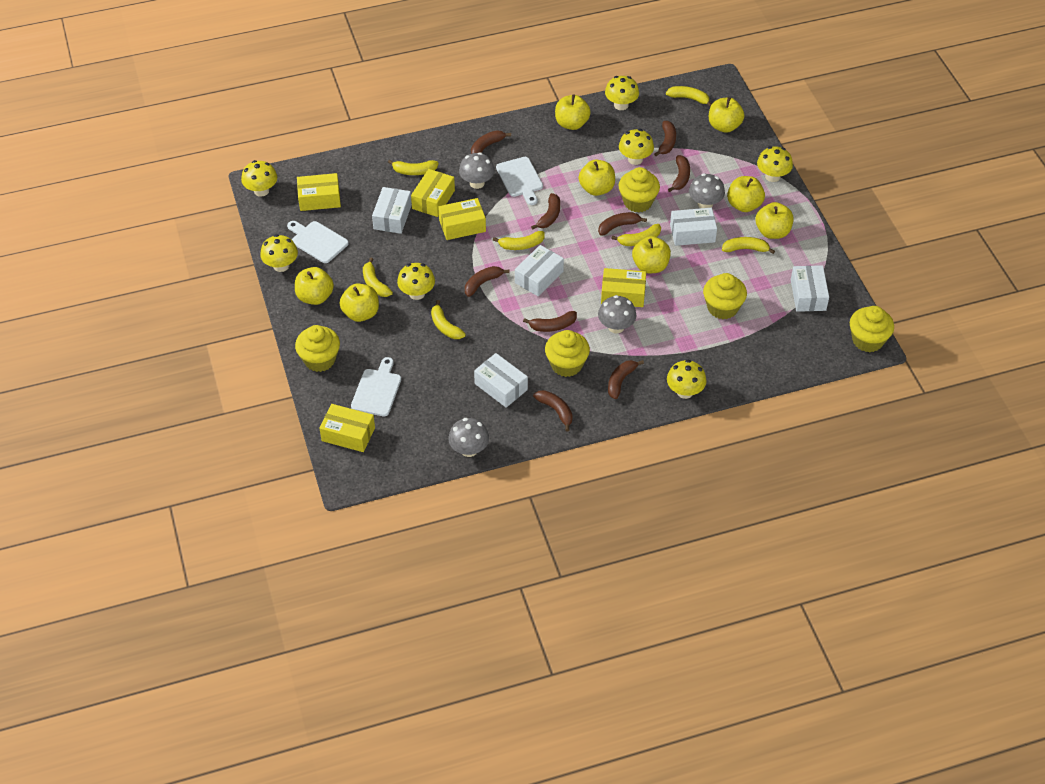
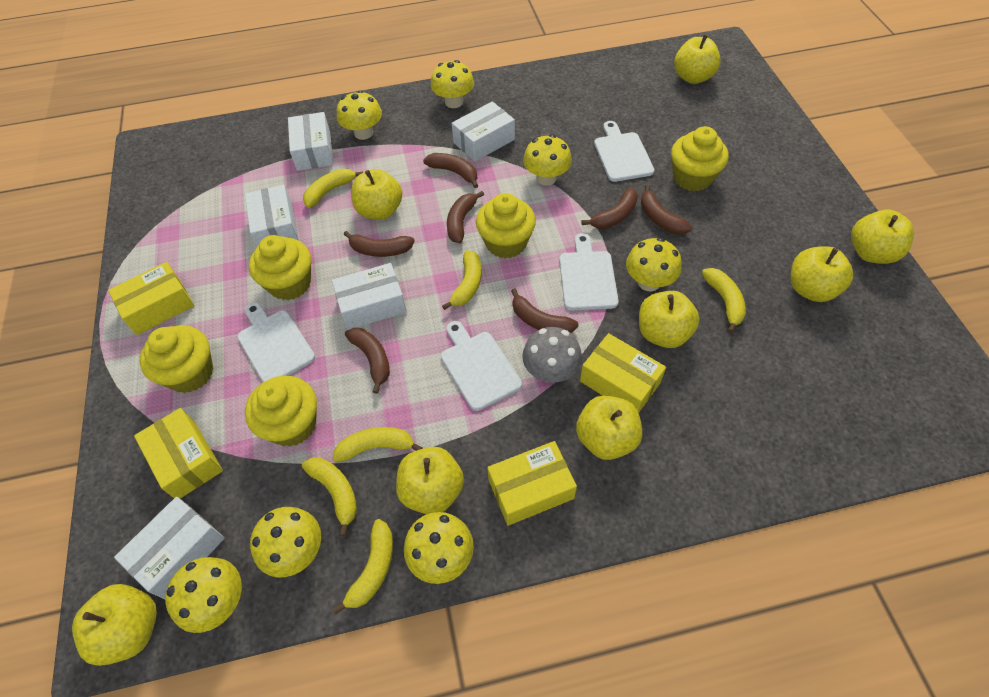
brown banana: [465,266,510,297] [471,130,511,154] [523,311,577,332] [531,193,560,230] [533,390,573,431] [598,212,647,236] [608,360,644,399] [654,121,676,156] [668,155,690,192] = 9 -> [344,231,415,257] [345,328,390,394] [423,153,478,188] [447,191,484,243] [511,288,579,333] [582,188,638,229] [641,185,692,234] = 7
grey mushroom: [448,418,489,457] [459,152,495,189] [598,295,637,334] [689,173,725,208] = 4 -> [522,327,582,382] = 1
white cutting board: [287,221,349,263] [351,357,401,416] [496,157,543,205] = 3 -> [237,303,315,382] [441,321,522,411] [559,233,619,310] [594,121,654,182] = 4
yellow banana: [363,257,393,297] [388,159,439,175] [431,300,466,339] [493,231,545,250] [611,224,661,246] [666,86,712,107] [722,237,775,254] = 7 -> [302,457,357,536] [303,169,363,208] [333,427,423,463] [333,519,393,614] [442,250,482,310] [702,268,746,333] = 6
yellow box: [297,173,341,211] [319,404,375,452] [411,169,455,217] [438,198,486,240] [601,268,646,307] = 5 -> [108,262,194,335] [134,408,223,498] [487,441,577,526] [580,333,666,413] = 4

